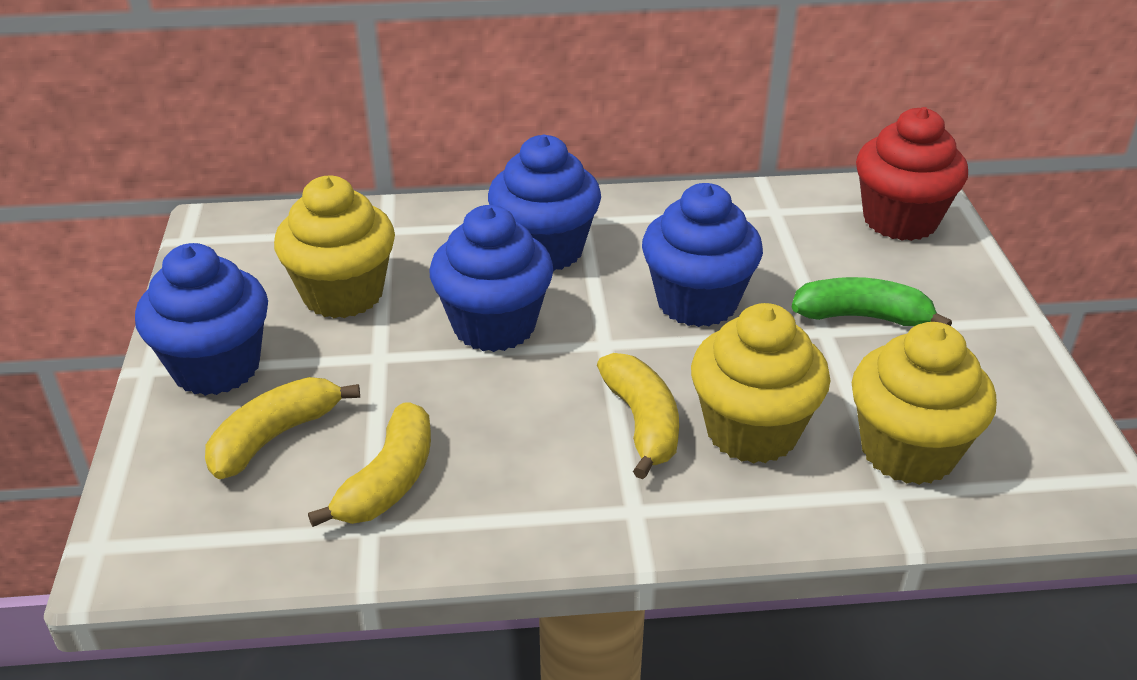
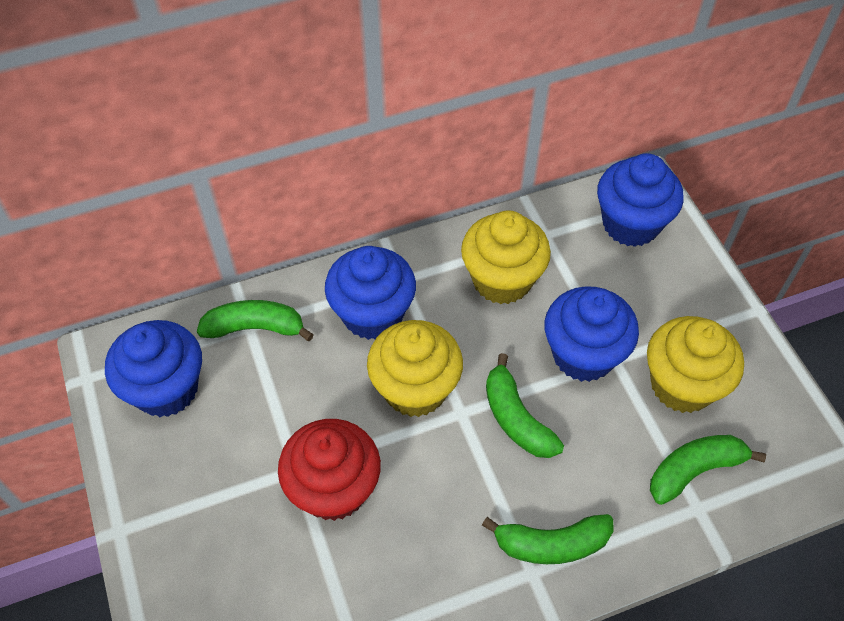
green banana: [791,277,952,326] = 1 -> [197,300,314,341] [482,514,614,564] [486,353,564,458] [650,435,766,505] = 4
yellow banana: [205,377,360,479] [308,402,431,527] [597,353,679,479] = 3 -> none = 0

